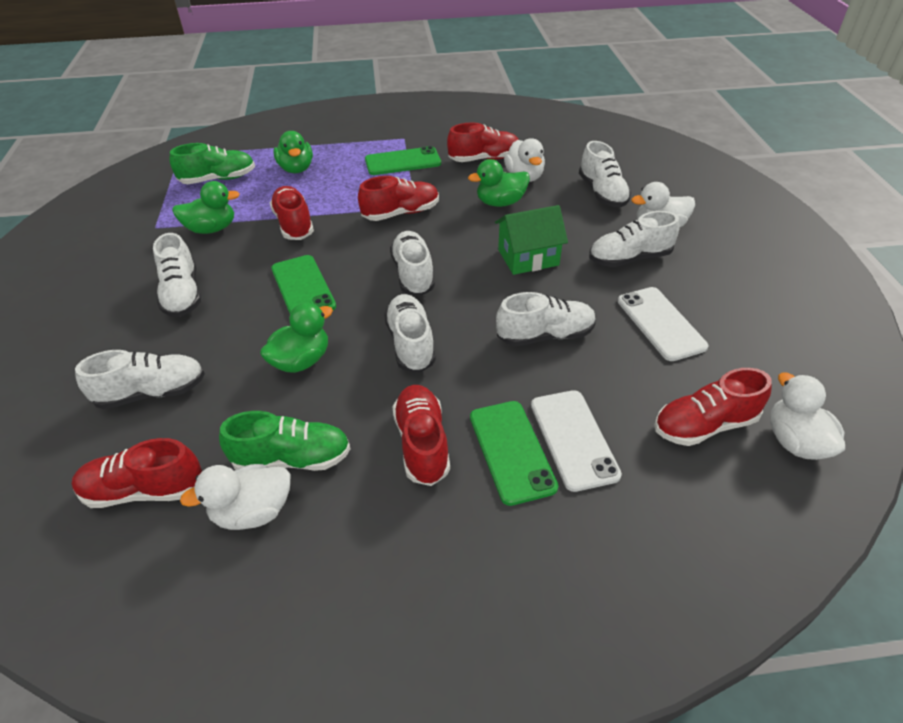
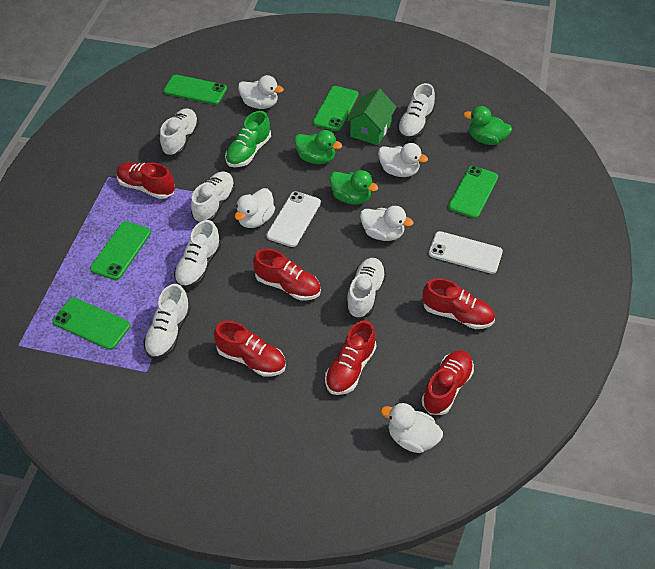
green duck: [172,181,240,234] [260,302,333,373] [273,131,313,173] [468,159,530,207] = 4 -> [294,130,342,164] [329,170,378,205] [463,106,512,145] = 3
green phone: [271,255,336,313] [365,146,441,175] [470,401,558,506] = 3 -> [52,298,130,350] [90,221,151,280] [164,75,227,105] [313,86,359,131] [448,166,498,219] = 5
green shoe: [170,143,255,184] [219,411,350,471] = 2 -> [225,111,271,167] = 1
white duck: [180,464,290,530] [504,138,545,182] [631,182,695,227] [770,373,845,460] = 4 -> [235,188,275,228] [238,75,284,109] [360,206,413,241] [378,143,428,177] [381,403,443,453] = 5
white shoe: [75,350,205,409] [153,233,201,317] [384,294,436,373] [390,231,435,296] [496,292,596,346] [579,141,631,207] [589,211,680,267] = 7 -> [143,284,191,359] [160,108,199,156] [174,220,221,288] [191,171,235,223] [346,258,386,319] [397,83,435,139] = 6

